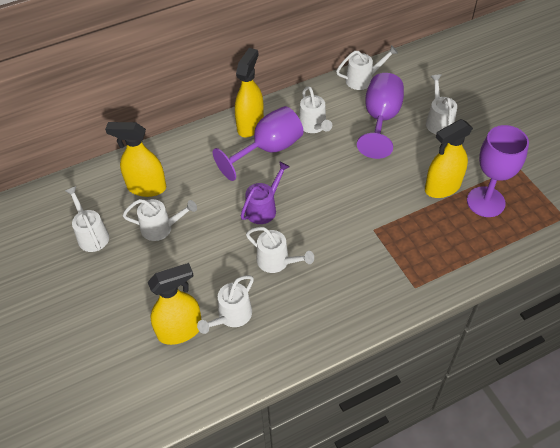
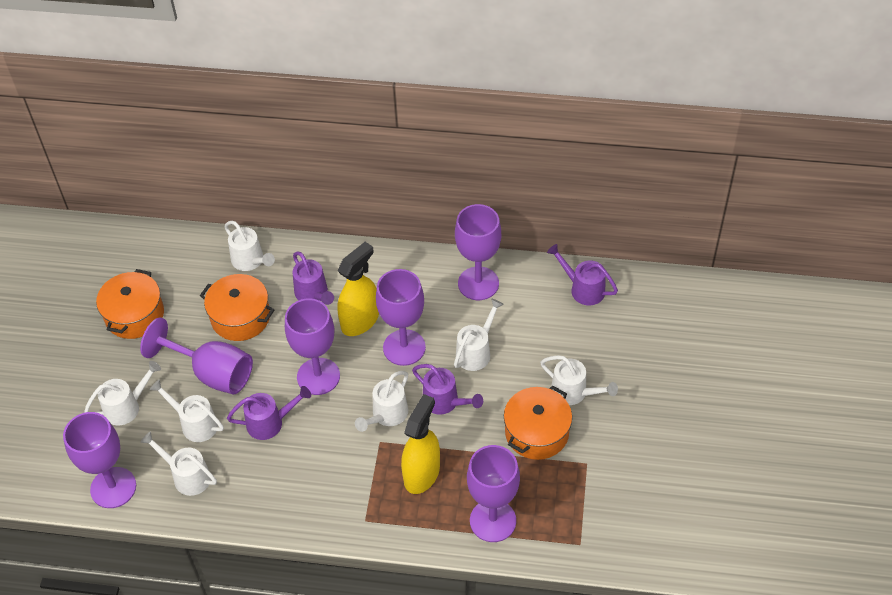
orange pot: none = 0 -> [96,269,164,339] [200,274,274,341] [504,385,572,460] = 3
purple goblet: [213,106,303,181] [357,73,404,159] [467,125,529,217] = 3 -> [63,412,136,508] [140,318,253,394] [285,298,340,395] [376,269,426,366] [455,204,501,300] [467,445,520,542] = 6
purple watering can: [241,161,290,224] = 1 -> [227,386,311,440] [292,251,334,305] [412,364,483,415] [547,244,618,305] = 4
yellow spray bottle: [105,122,166,197] [148,263,202,345] [235,48,264,137] [425,119,473,198] = 4 -> [337,242,379,336] [401,394,440,494] = 2

